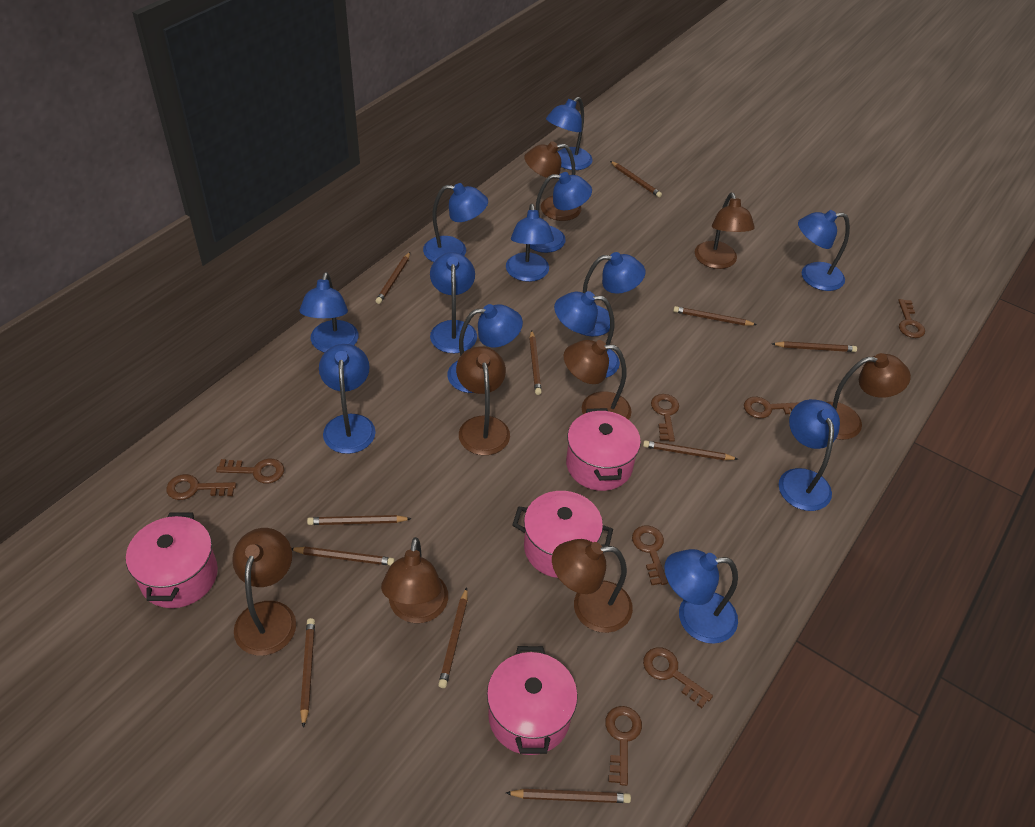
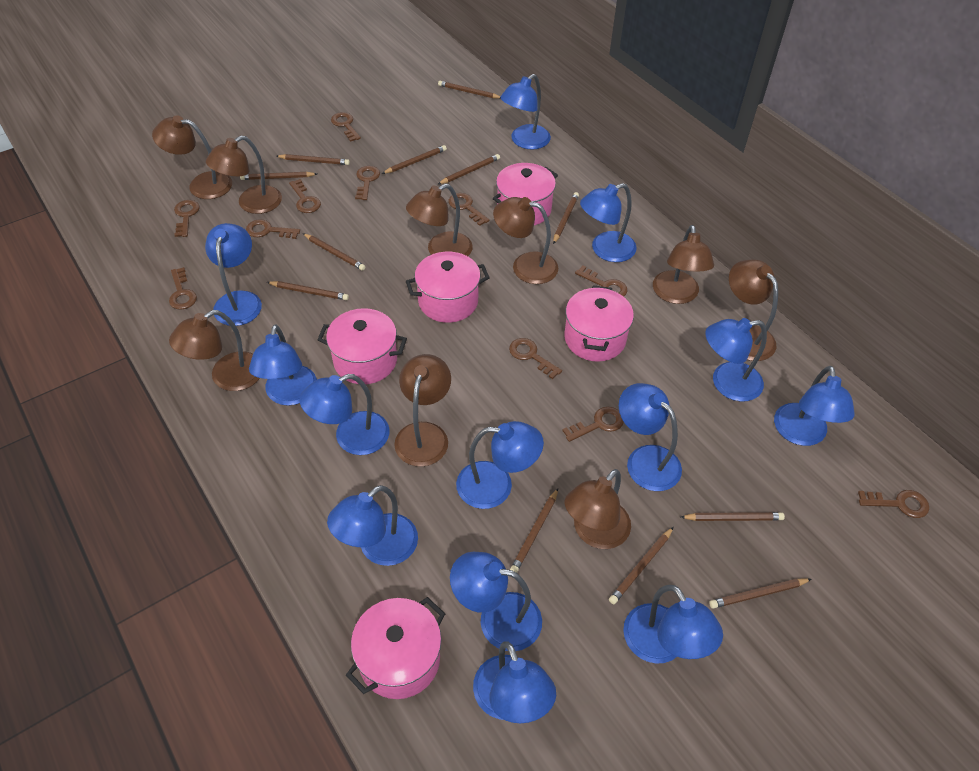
brown key: [166,474,236,500] [216,459,284,484] [605,706,642,786] [632,526,668,585] [643,647,713,708] [651,394,679,442] [744,397,800,418] [898,299,925,338] = 8 -> [169,267,197,310] [174,200,199,237] [246,219,300,239] [289,179,321,213] [331,112,361,142] [355,166,380,200] [449,193,490,226] [509,338,562,379] [562,407,624,442] [575,265,627,297] [858,490,929,518] = 11
brown lamp: [232,528,296,656] [381,537,448,623] [456,347,510,455] [524,141,581,221] [552,539,633,633] [564,340,631,420] [695,193,755,269] [827,353,911,440] = 8 -> [152,115,232,199] [169,310,260,391] [206,136,282,214] [394,354,451,467] [406,184,473,256] [493,197,558,284] [565,469,631,549] [653,225,714,304] [729,259,778,361] = 9
brown pencil: [291,547,395,566] [300,618,315,728] [307,515,412,525] [376,252,410,304] [438,587,468,688] [506,789,631,803] [529,330,542,395] [610,161,662,198] [643,440,738,460] [673,306,757,326] [772,341,857,352] = 11 -> [240,172,317,180] [267,281,349,300] [276,154,350,165] [303,233,366,271] [382,145,447,174] [438,81,501,98] [438,154,500,184] [510,488,558,573] [553,192,579,244] [609,527,673,604] [681,512,785,521] [709,578,812,609] = 12
pink pot: [126,512,218,608] [487,646,578,755] [513,491,613,578] [566,408,641,491] = 4 -> [317,308,407,384] [346,597,445,699] [406,252,490,323] [493,163,558,225] [564,285,634,362] = 5

